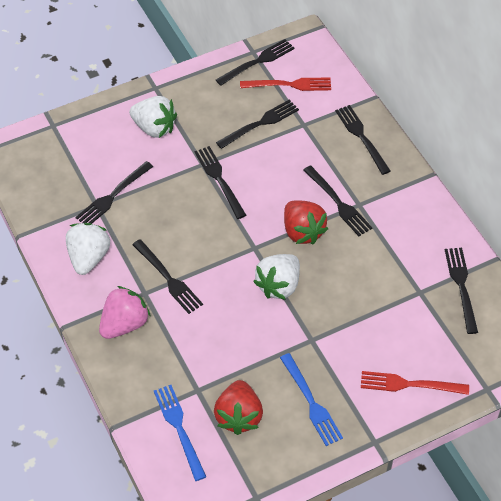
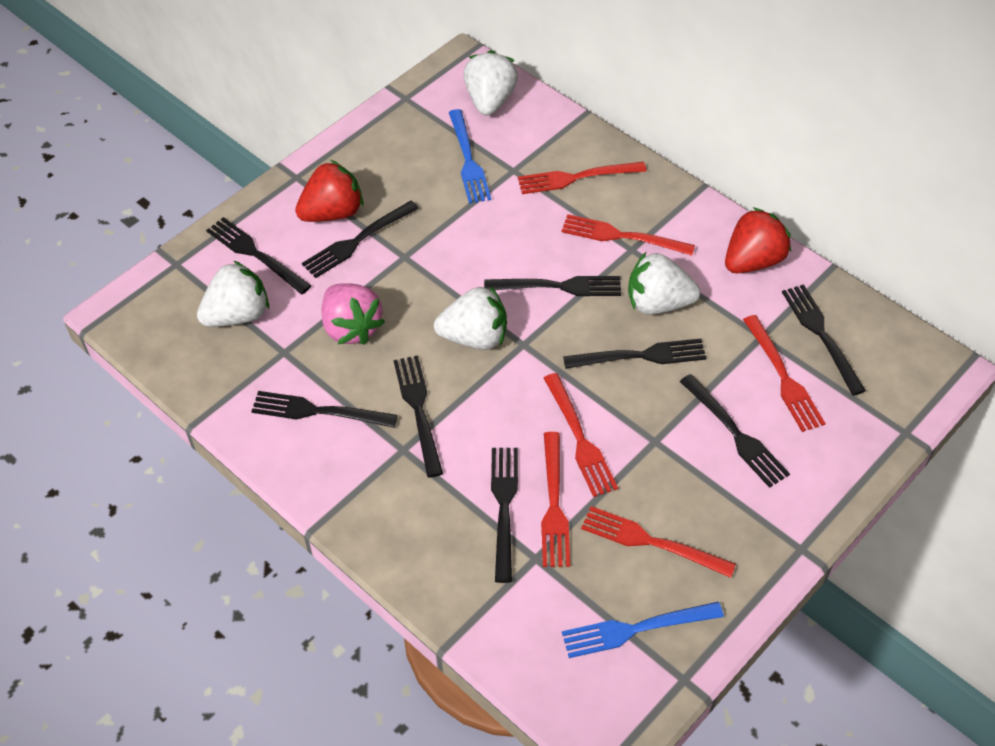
black fork: [75,161,153,224] [132,239,203,314] [194,146,246,219] [216,39,295,86] [216,100,299,149] [303,165,372,236] [335,105,391,175] [445,248,478,334] = 8 -> [206,217,311,294] [251,391,398,428] [302,201,419,278] [393,355,443,478] [484,276,621,296] [491,448,518,583] [563,339,706,369] [680,374,790,488] [782,284,866,395] = 9
red fork: [240,77,331,91] [361,371,469,395] = 2 -> [518,162,647,194] [541,432,570,567] [544,373,618,497] [561,214,695,256] [581,506,736,578] [743,315,826,432] = 6
white strawberry: [66,223,110,275] [129,96,177,138] [253,254,300,300] = 3 -> [197,261,269,327] [434,286,507,350] [463,50,518,116] [628,252,700,315] = 4

